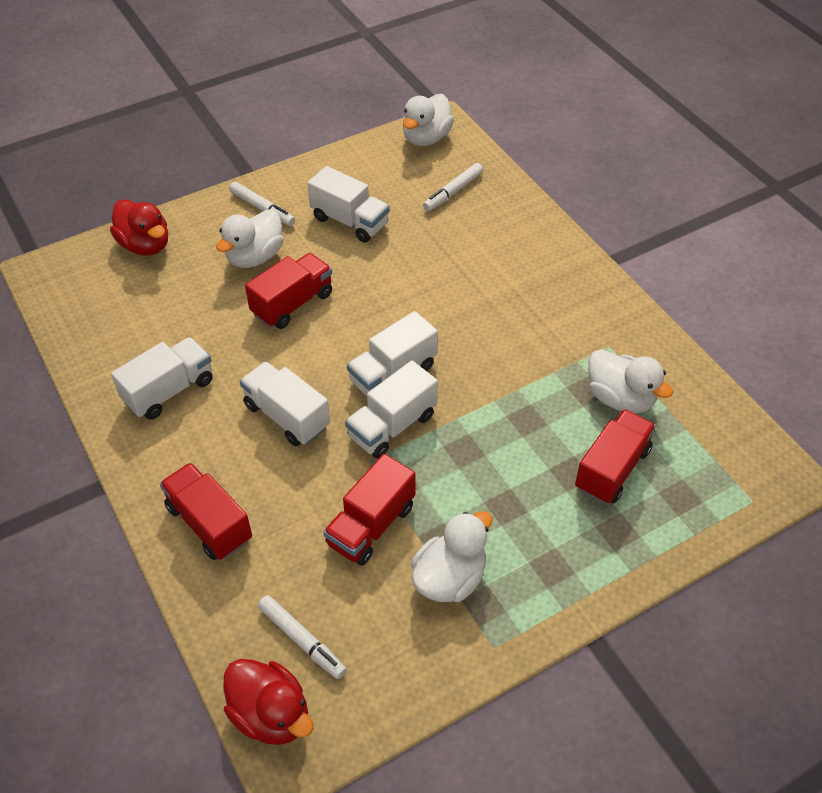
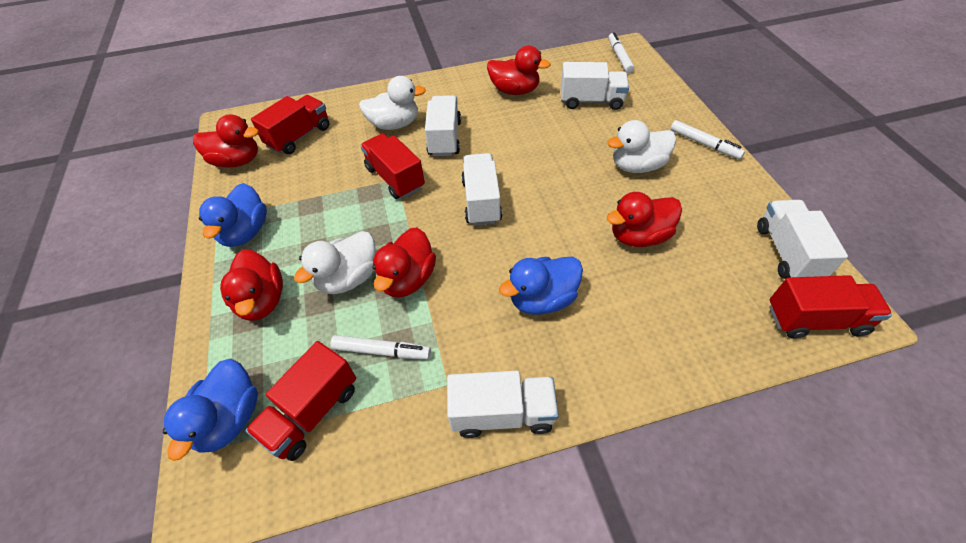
blue duck: none = 0 -> [163,359,258,461] [199,183,267,247] [499,257,583,315] = 3
red duck: [110,199,168,256] [223,659,313,745] = 2 -> [193,114,259,168] [220,249,283,321] [372,227,436,298] [487,45,551,95] [607,192,682,247] = 5
white duck: [216,209,283,268] [403,94,454,146] [411,511,492,602] [588,349,673,414] = 4 -> [294,231,376,294] [359,76,426,130] [608,120,676,173] = 3

